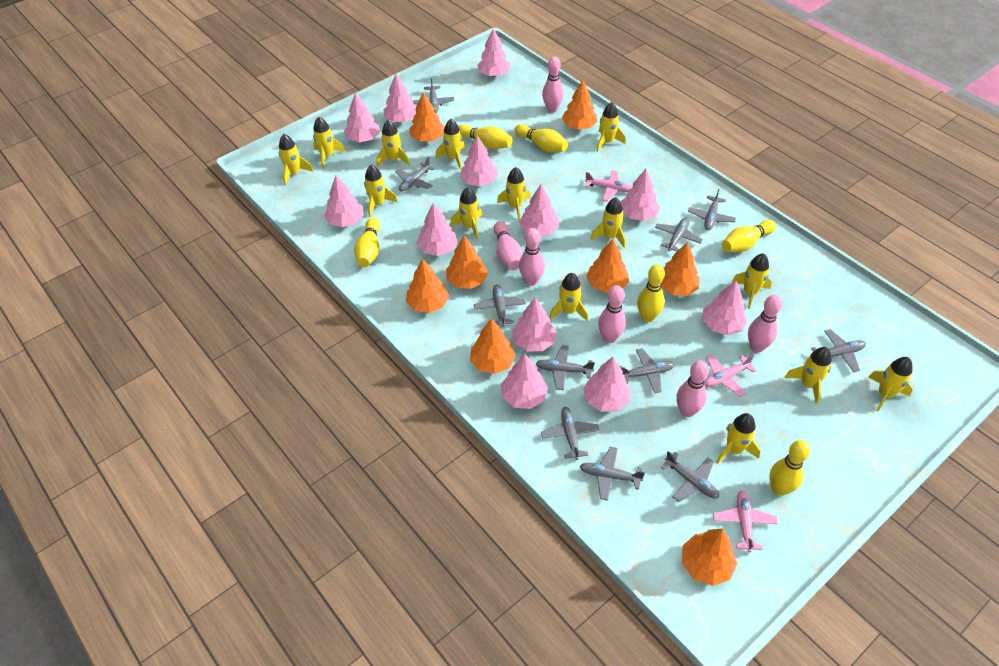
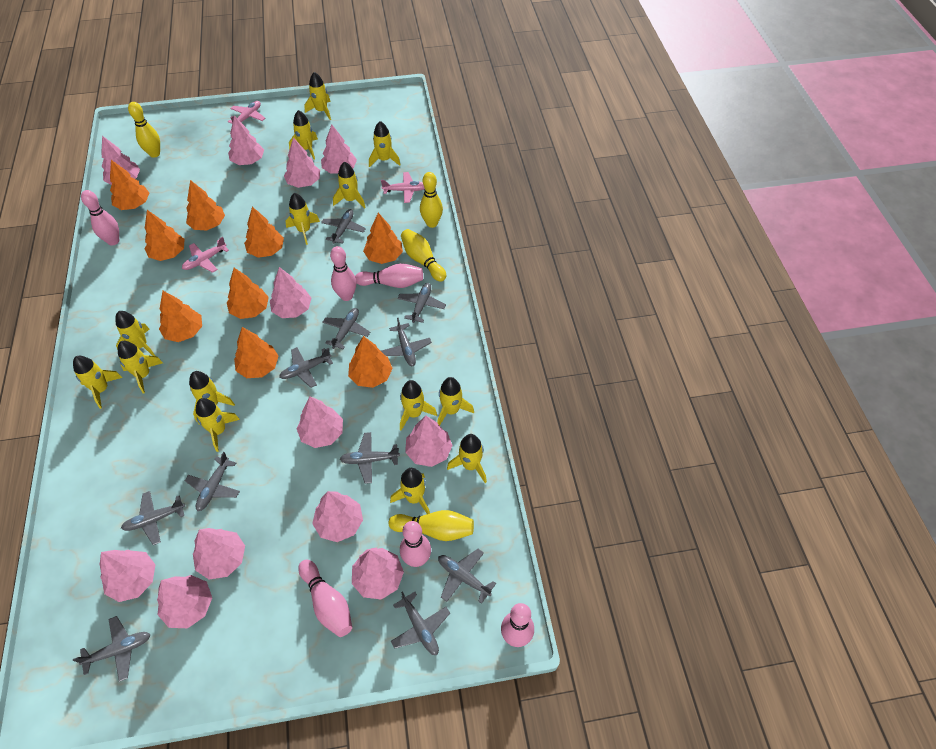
orange tree: [406,259,449,313] [409,92,445,141] [446,236,488,289] [470,319,516,374] [562,80,598,129] [586,239,629,293] [661,242,700,296] [682,529,737,586] = 8 -> [110,160,149,210] [144,210,184,261] [159,291,202,342] [186,180,225,231] [227,268,269,319] [234,327,278,378] [244,207,284,258] [348,336,393,388] [363,213,403,264] = 9
yellow bowling pin: [354,218,380,267] [458,124,513,149] [515,124,568,152] [637,264,665,322] [722,220,776,252] [769,440,810,496] = 6 -> [128,102,160,158] [388,510,474,541] [401,229,446,282] [420,172,443,228] = 4

